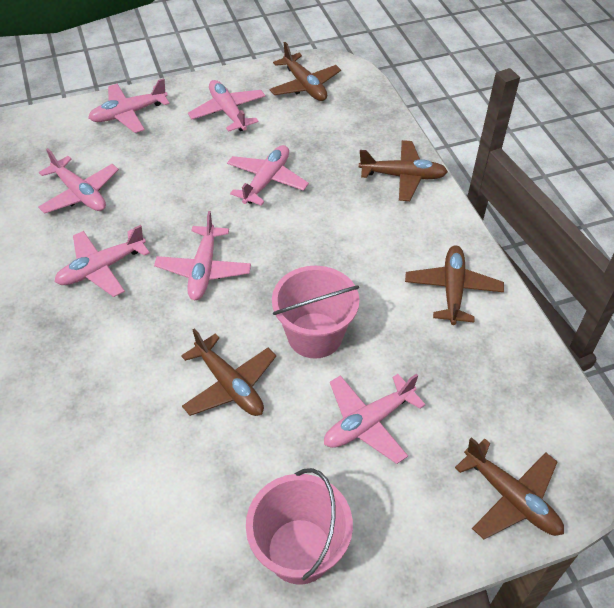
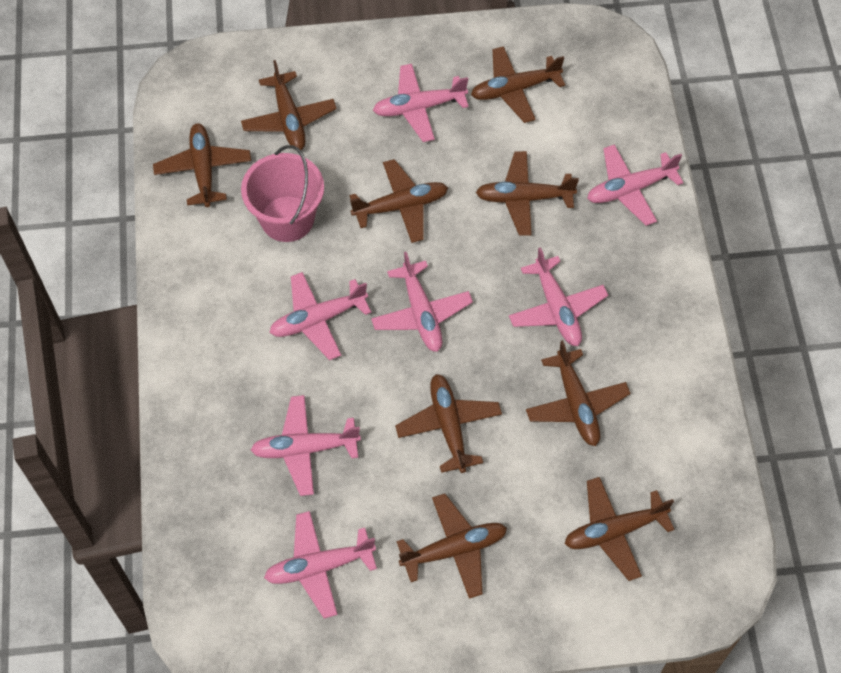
brown plane: [181,328,276,416] [269,42,341,101] [359,140,448,201] [405,246,504,325] [455,437,564,539] = 5 -> [153,123,251,207] [241,60,337,150] [350,159,448,243] [395,374,502,473] [397,494,507,599] [471,46,565,123] [476,151,579,236] [526,340,631,446] [565,477,675,581] = 9
pink bucket: [246,468,353,585] [272,266,359,359] = 2 -> [241,145,324,242] = 1

